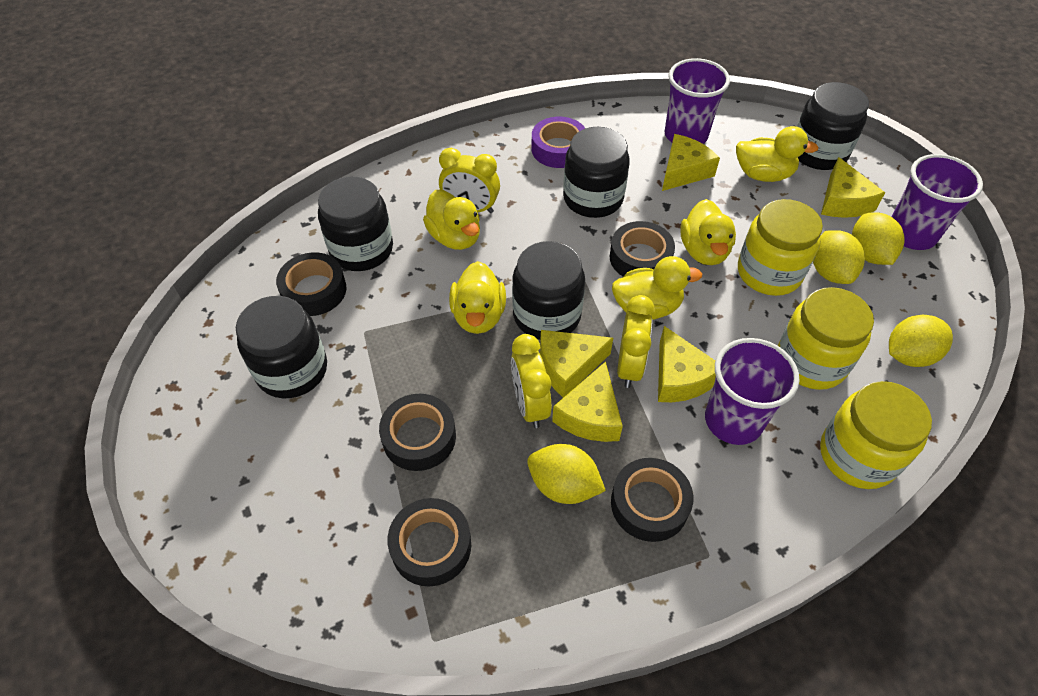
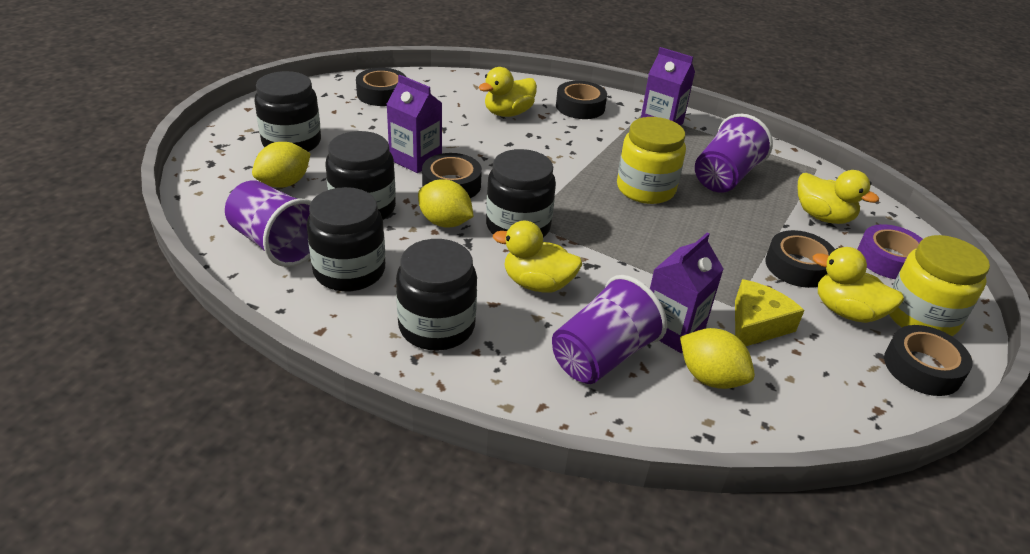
purple carton: none = 0 -> [386,75,442,173] [641,47,695,126] [650,233,724,353] = 3
yellow cheese: [540,330,613,398] [552,361,623,442] [658,326,716,402] [662,134,720,191] [821,157,885,218] = 5 -> [735,279,805,346] = 1
yellow clock: [439,148,500,213] [511,334,551,428] [617,295,654,388] = 3 -> none = 0
yellow duck: [423,190,480,250] [449,261,506,334] [612,256,702,320] [680,199,736,265] [736,126,818,182] = 5 -> [478,67,537,117] [493,221,582,293] [798,170,879,224] [812,247,904,323] = 4
yellow jar: [738,199,823,296] [778,287,874,390] [820,381,932,489] = 3 -> [617,117,686,204] [889,235,990,336] = 2
yellow lemon: [527,444,606,504] [813,230,865,284] [852,213,905,265] [889,315,953,367] = 4 -> [252,142,311,188] [418,179,474,228] [680,328,755,389] = 3

